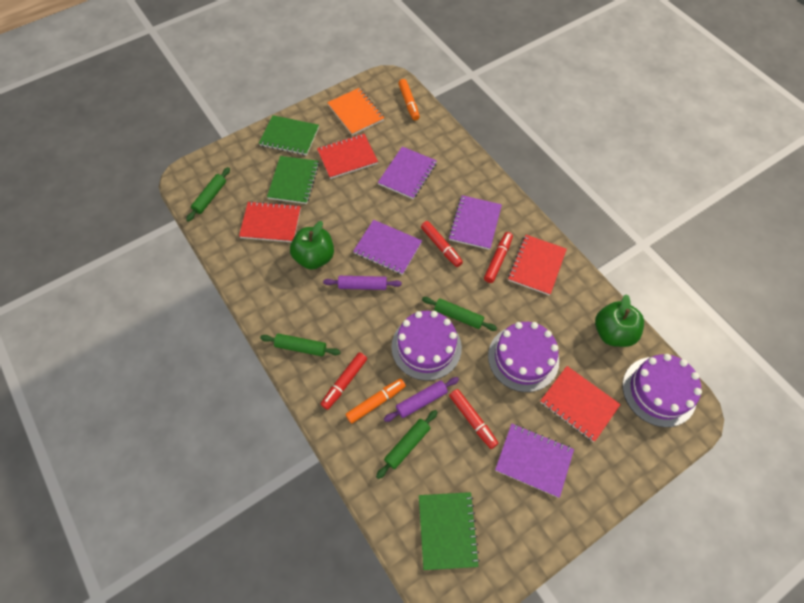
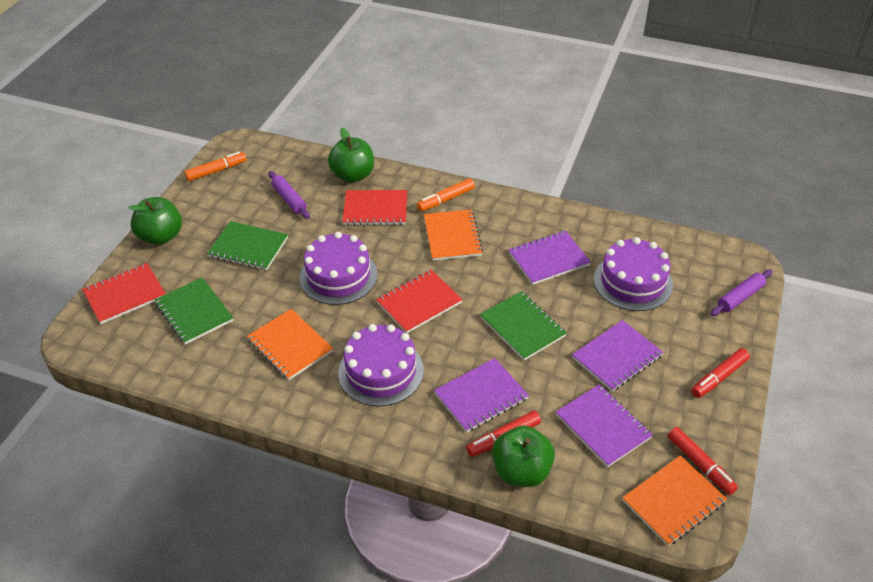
green apple: [290,221,334,270] [595,294,644,347] = 2 -> [129,197,182,245] [328,128,374,183] [492,426,555,487] = 3
green rolling pin: [186,167,230,222] [260,334,341,356] [376,410,437,479] [422,297,497,331] = 4 -> none = 0
orange notebook: [327,88,384,135] = 1 -> [247,309,333,380] [424,209,483,261] [622,455,727,546] = 3
red marker: [321,352,367,410] [421,221,463,267] [449,389,498,449] [484,232,513,283] = 4 -> [466,411,541,457] [668,427,738,495] [691,348,750,398] = 3
red notebook: [239,201,301,242] [317,134,378,179] [508,235,567,296] [540,366,621,442] = 4 -> [82,263,166,324] [342,190,407,226] [376,270,463,333] = 3

